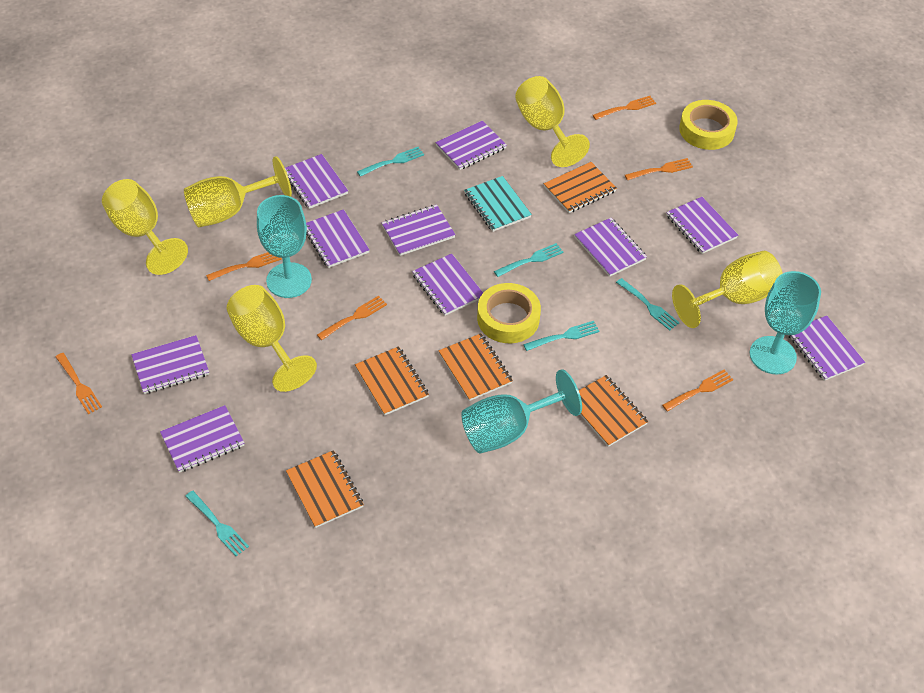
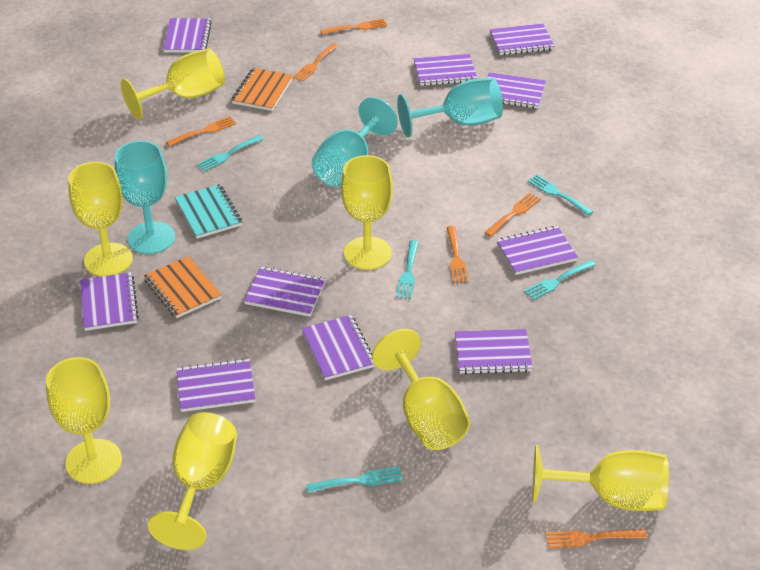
orange notebook: [286,450,364,528] [355,346,429,416] [438,333,513,401] [544,162,617,213] [579,375,648,447] = 5 -> [144,256,221,318] [232,68,293,111] = 2
yellow goblet: [102,179,188,275] [184,156,292,227] [227,285,317,392] [515,76,590,167] [672,251,783,328] = 5 -> [46,357,122,484] [68,162,133,276] [121,49,225,120] [148,412,237,550] [341,155,393,270] [372,329,470,450] [532,445,669,511] = 7
yellow tape: [477,283,541,343] [679,100,738,150] = 2 -> none = 0

